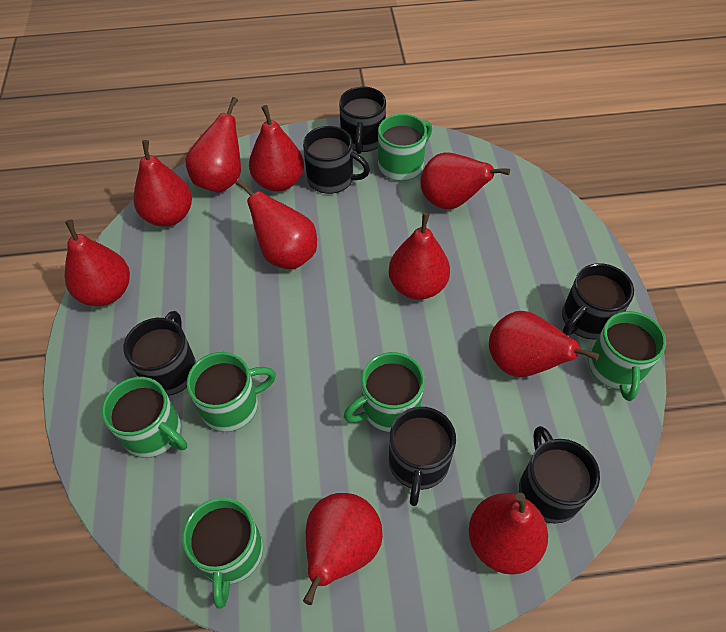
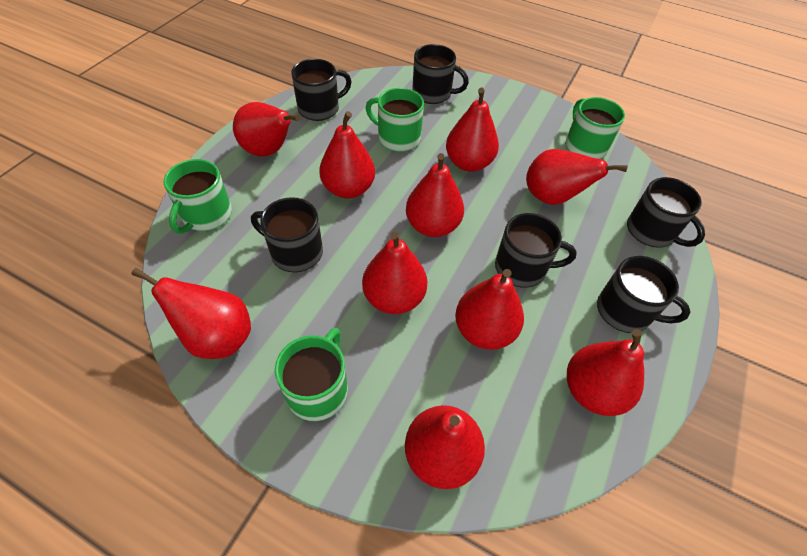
green mug: [102,377,187,458] [182,498,263,609] [187,352,276,432] [344,352,424,432] [378,114,432,181] [588,311,666,401] = 6 -> [164,159,232,234] [275,328,348,421] [366,88,424,152] [565,97,625,159] = 4

